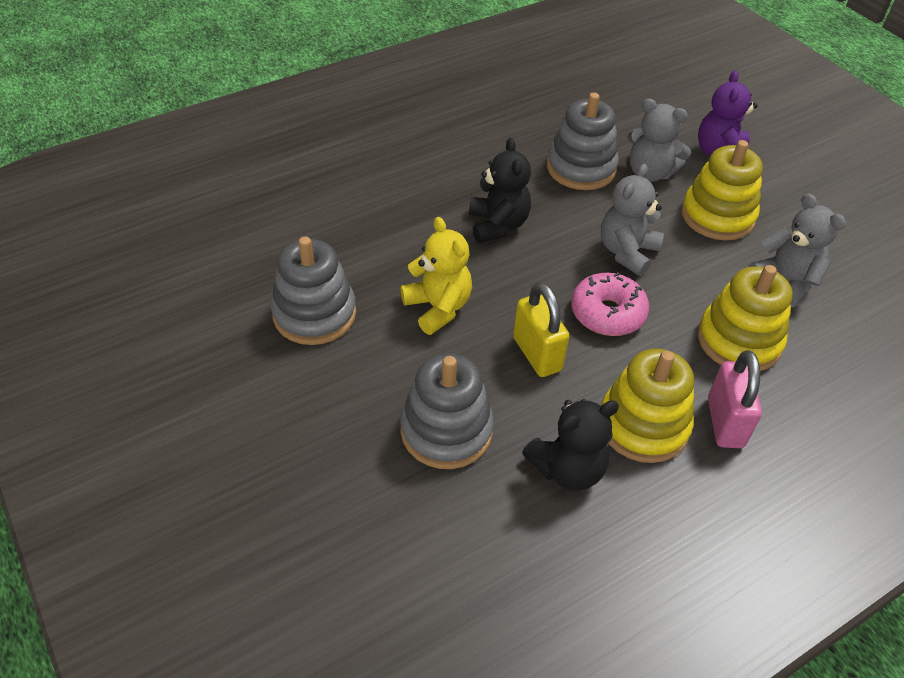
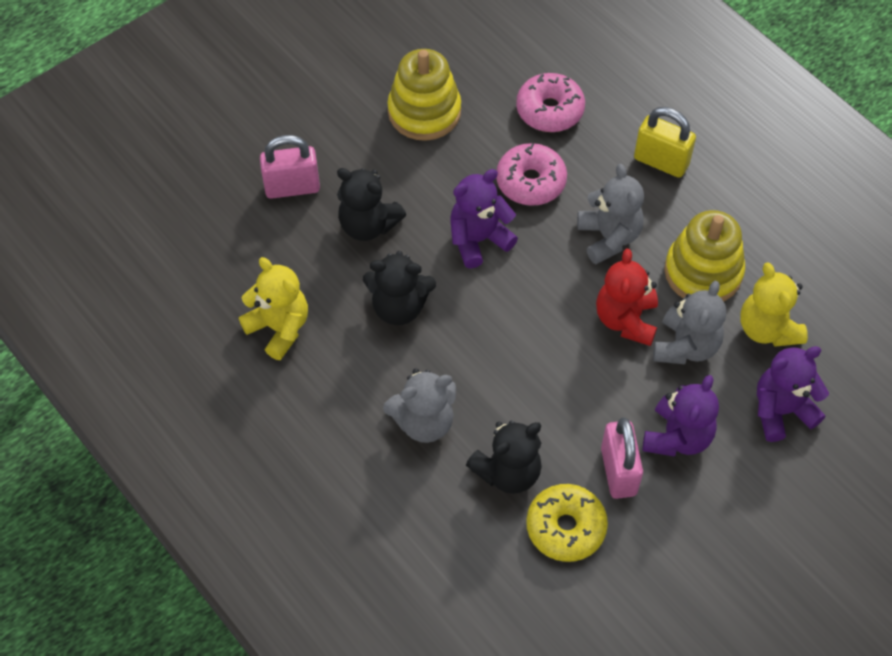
black teddy bear: [469,138,531,243] [522,399,619,491] = 2 -> [337,168,406,241] [363,251,436,325] [466,420,542,494] = 3
grey stacking toy: [271,236,356,345] [400,354,494,469] [547,92,619,190] = 3 -> none = 0
pink donut: [571,272,649,336] = 1 -> [496,143,567,206] [516,73,585,132] = 2
pink padlock: [708,350,762,448] = 1 -> [260,135,320,199] [601,417,643,499] = 2
purple teddy bear: [698,70,758,156] = 1 -> [450,169,518,269] [642,375,719,457] [757,346,829,442] = 3
red teddy bear: none = 0 -> [596,249,658,346] = 1
yellow donut: none = 0 -> [526,484,608,562] = 1
yellow stacking toy: [601,349,694,463] [682,140,763,240] [698,265,793,371] = 3 -> [387,49,461,141] [664,210,745,302] = 2
yellow teddy bear: [400,217,472,335] = 1 -> [239,257,308,360] [740,262,808,347] = 2

